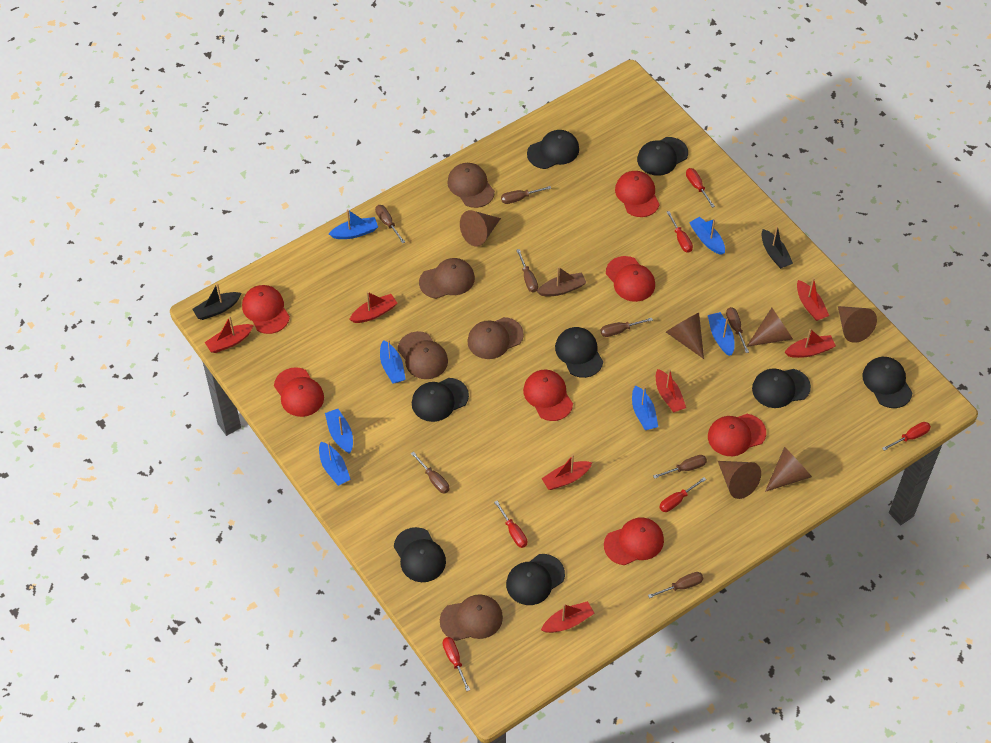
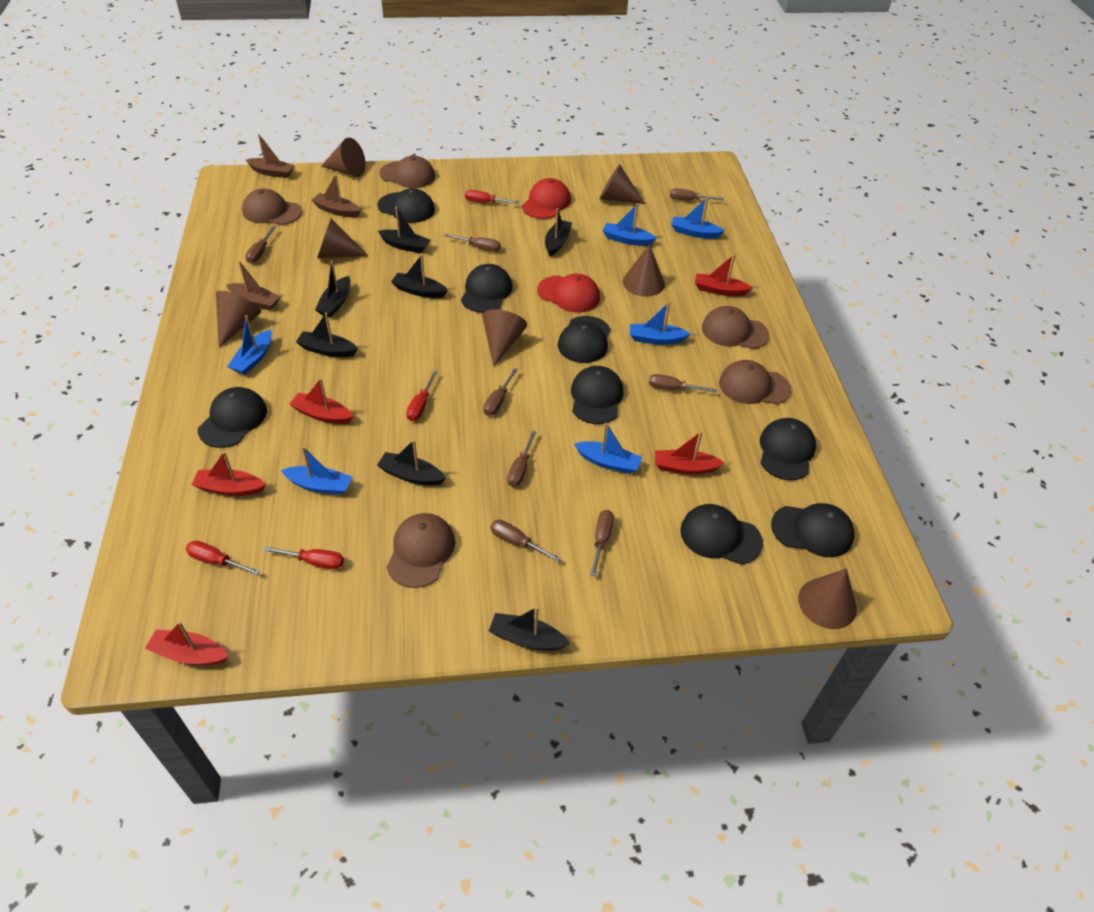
black boat: [192,283,241,320] [762,226,793,269] = 2 -> [296,313,358,357] [315,261,351,317] [377,440,446,486] [378,207,430,253] [391,254,448,298] [489,607,570,651] [545,208,572,256] = 7
blue boat: [319,442,351,486] [325,409,353,453] [329,209,378,239] [380,340,406,384] [632,385,658,430] [689,217,725,255] [708,312,735,356] = 7 -> [227,316,272,375] [281,446,352,495] [574,423,642,474] [603,204,657,246] [630,302,691,345] [671,197,725,239] = 6
brown boat: [537,267,586,297] = 1 -> [226,261,281,311] [246,134,295,178] [311,174,361,218] = 3
brown cone: [460,210,501,247] [666,313,704,359] [718,461,761,499] [747,308,793,347] [765,447,812,492] [838,306,877,343] = 6 -> [216,291,261,347] [317,218,368,258] [321,138,366,177] [482,309,527,366] [599,164,645,204] [623,244,665,297] [798,568,857,629] = 7
red boat: [205,316,254,353] [349,291,397,323] [541,454,592,490] [541,601,595,633] [656,369,686,412] [785,329,836,358] [797,278,829,321] = 7 -> [145,621,228,665] [191,451,266,496] [289,378,354,424] [655,431,724,475] [695,254,753,296] = 5
red cap: [242,285,290,334] [274,367,324,417] [523,370,573,421] [604,518,664,565] [606,256,655,302] [615,171,660,217] [708,414,766,456] = 7 -> [522,178,571,219] [537,274,600,313] = 2
red screwdriver: [443,637,470,691] [494,501,527,548] [659,477,706,512] [667,211,693,253] [686,168,715,208] [882,422,931,451] = 6 -> [186,541,260,575] [264,546,344,569] [406,371,438,421] [465,190,519,204] = 4

